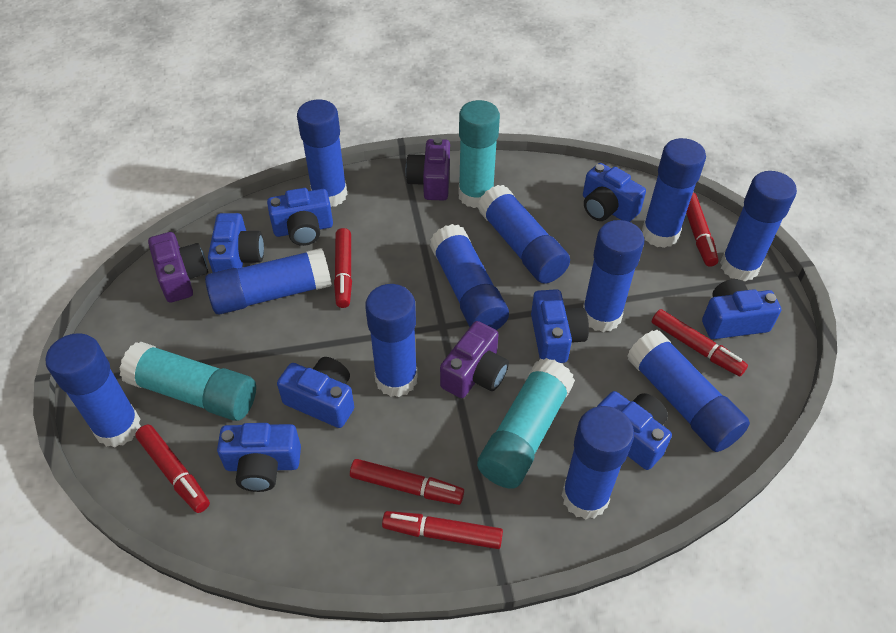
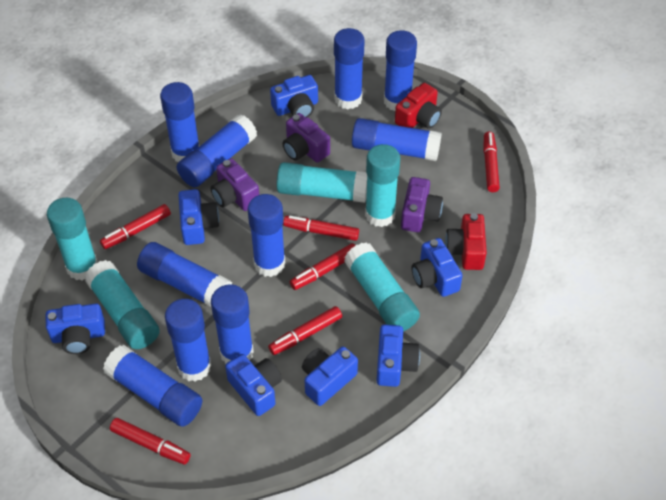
blue camera: [208,213,264,273] [217,423,301,492] [267,188,333,246] [277,357,354,428] [531,289,589,363] [583,163,646,222] [597,391,672,470] [702,279,782,339] = 8 -> [46,304,105,354] [178,189,219,245] [225,354,282,416] [270,75,318,117] [302,347,358,406] [376,324,420,387] [411,238,463,297] = 7
blue glue stick: [46,333,141,448] [205,248,331,315] [297,99,347,207] [365,284,418,397] [430,224,509,330] [478,185,570,284] [561,406,634,520] [583,220,644,332] [627,330,750,452] [642,138,706,248] [720,171,797,282] = 11 -> [103,345,202,427] [137,242,232,307] [160,82,200,162] [165,299,211,382] [177,114,257,187] [211,284,254,364] [248,194,285,277] [334,28,365,109] [352,118,442,161] [384,30,417,111] = 10
red camera: none = 0 -> [395,83,442,129] [445,213,487,270] = 2
turquoise glue stick: [119,342,256,421] [458,100,500,208] [477,358,575,489] = 3 -> [47,198,98,281] [85,260,160,349] [277,162,367,203] [344,242,420,332] [365,144,400,227] = 5

